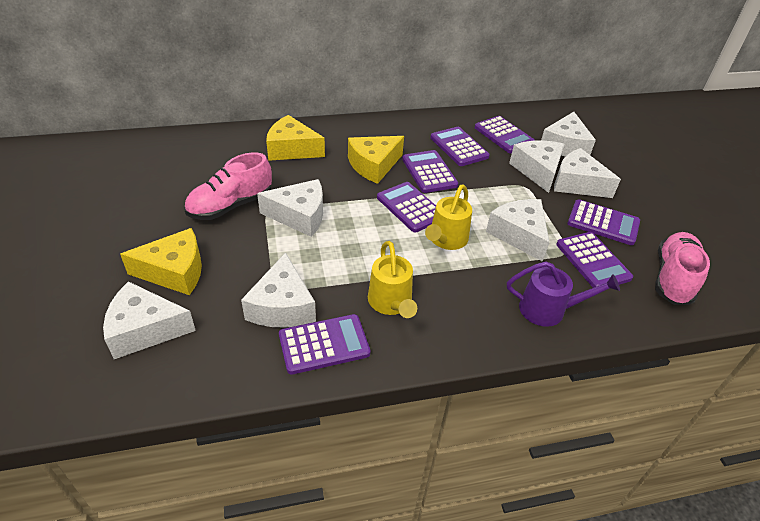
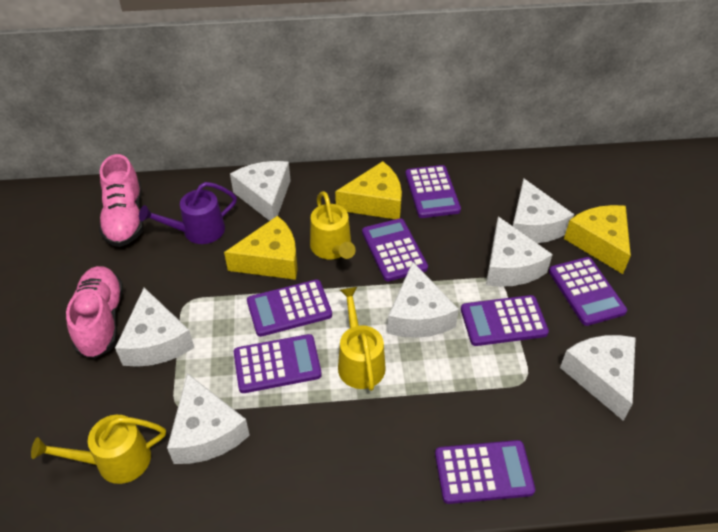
yellow watering can: [368,241,417,318] [425,185,472,250] = 2 -> [31,415,166,484] [310,191,356,259] [338,287,386,391] = 3

